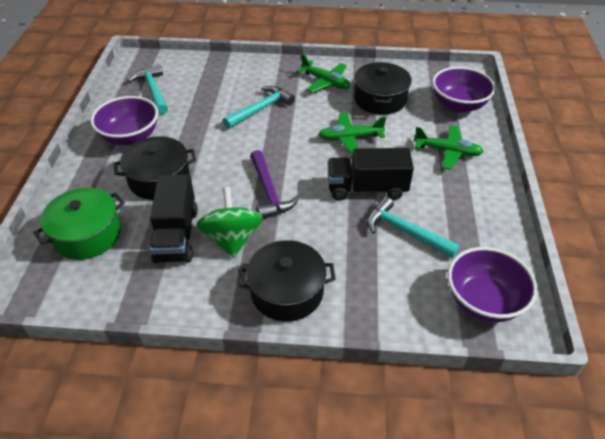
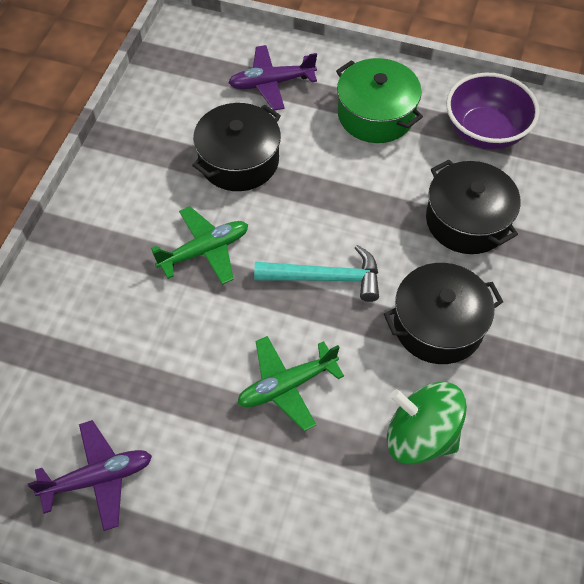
black truck: [150,174,198,263] [328,148,414,201] = 2 -> none = 0
green plane: [296,54,350,92] [318,112,386,155] [414,125,484,170] = 3 -> [151,206,248,285] [237,336,344,431] = 2
purple bowl: [90,96,158,145] [432,67,496,113] [447,247,538,322] = 3 -> [446,73,539,150] = 1
purple hammer: [250,150,299,218] = 1 -> none = 0
purple plane: none = 0 -> [28,420,152,531] [228,45,317,110] = 2
turquoise hammer: [128,65,168,115] [223,86,295,129] [367,196,460,258] = 3 -> [254,245,379,302] = 1

